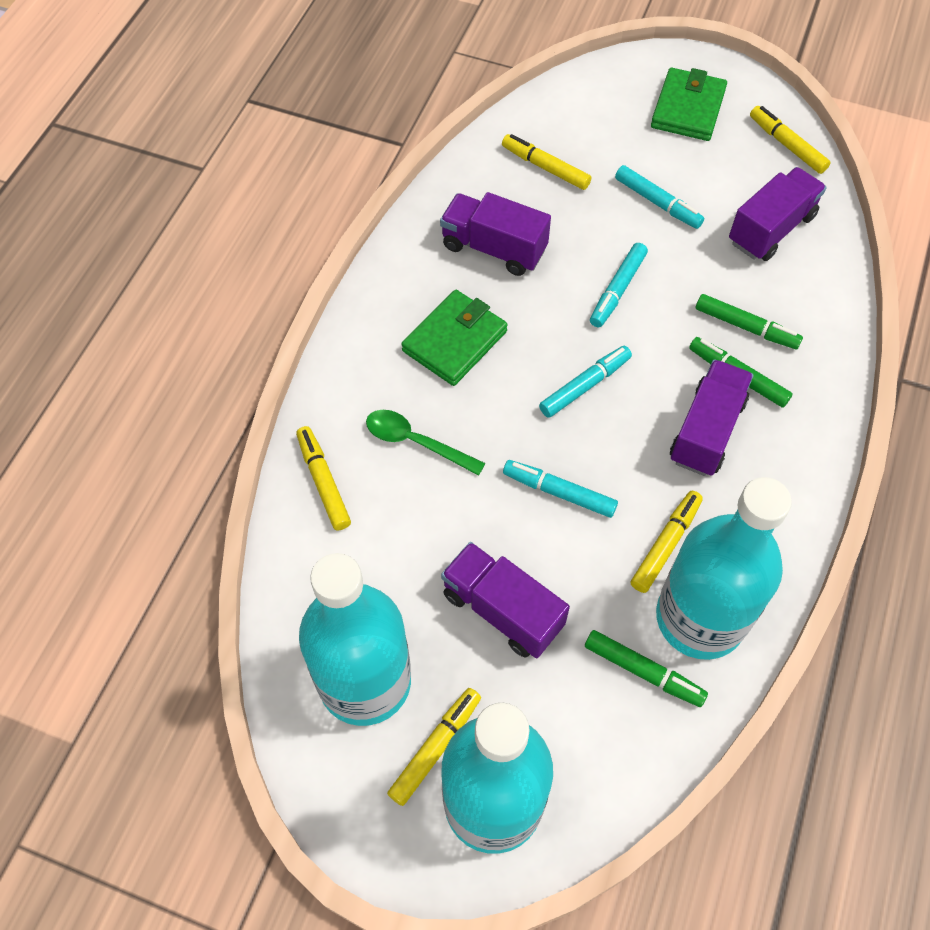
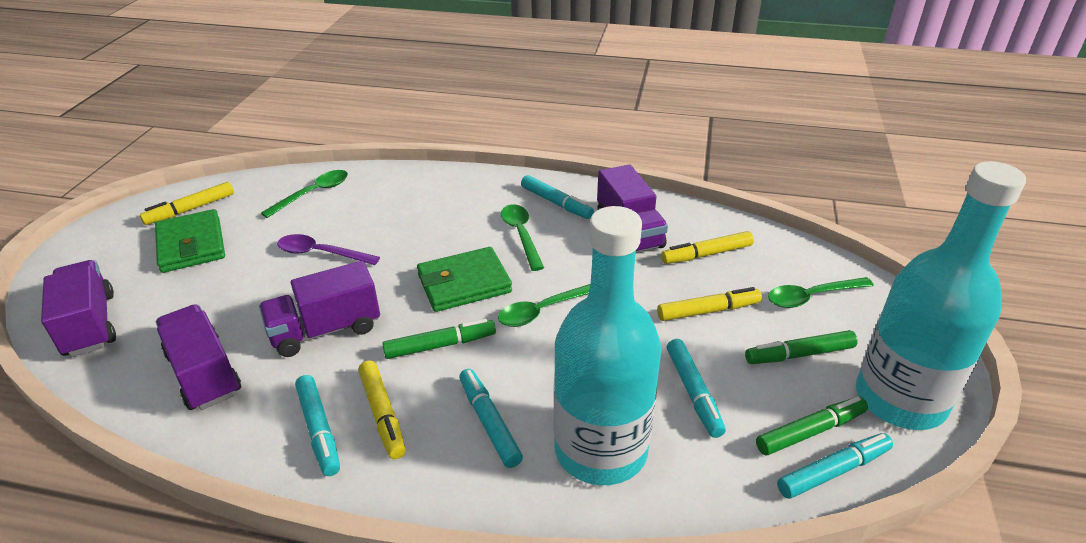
green spoon: [366,410,485,476] = 1 -> [261,170,348,218] [498,284,590,327] [501,204,544,271] [768,277,874,308] = 4
purple spoon: none = 0 -> [277,234,380,265] = 1
turquoise bottle: [299,553,411,726] [441,703,553,854] [656,477,792,660] = 3 -> [554,206,662,485] [856,161,1026,430] = 2
turquoise marker: [503,460,618,518] [539,346,632,418] [590,243,648,327] [615,165,704,229] = 4 -> [295,375,340,476] [459,369,523,468] [521,175,594,219] [667,339,726,438] [777,433,893,499] = 5
yellow marker: [296,426,351,531] [387,688,481,806] [502,134,591,190] [631,491,703,593] [750,106,831,174] = 5 -> [140,182,234,225] [358,360,406,459] [657,287,762,321] [661,231,754,264] = 4

